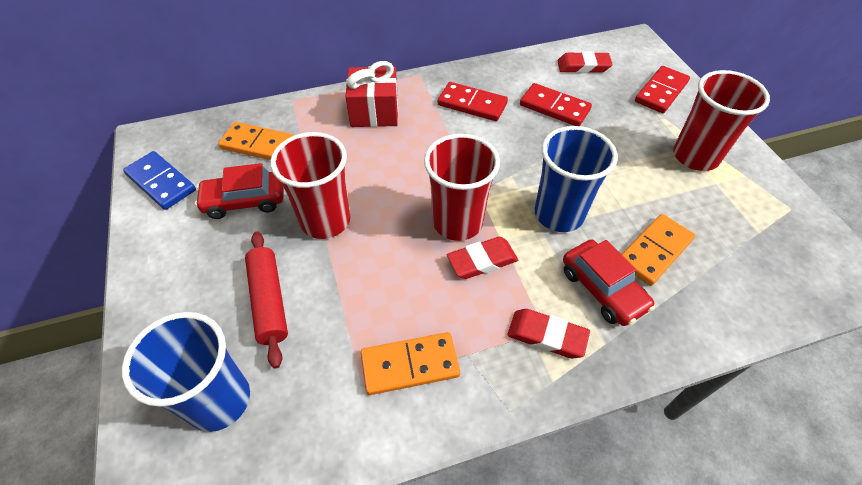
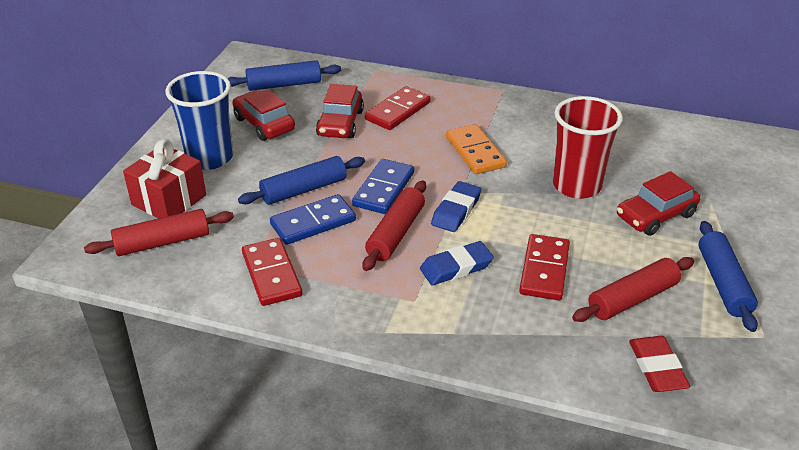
blue cup: [122,312,250,432] [535,126,618,232] = 2 -> [165,71,233,170] = 1
blue domino: [123,151,196,210] = 1 -> [270,194,356,245] [352,159,414,214] = 2
blue eraser: none = 0 -> [420,241,494,285] [431,181,481,232] = 2
blue rolling pin: none = 0 -> [227,60,341,91] [238,156,365,205] [698,221,758,332] = 3
orange domino: [218,122,294,160] [361,332,460,395] [621,214,695,286] = 3 -> [446,124,507,174] = 1
red car: [195,163,283,219] [563,240,655,326] = 2 -> [232,89,295,141] [316,84,364,138] [617,171,700,236] = 3
red cup: [270,132,350,239] [424,134,500,241] [673,70,770,171] = 3 -> [553,96,623,199] = 1
red eraser: [447,237,518,279] [507,309,590,358] [557,51,613,73] = 3 -> [629,336,690,392] = 1
red rolling pin: [245,231,288,369] = 1 -> [84,209,234,256] [362,180,426,271] [572,257,694,322] = 3

